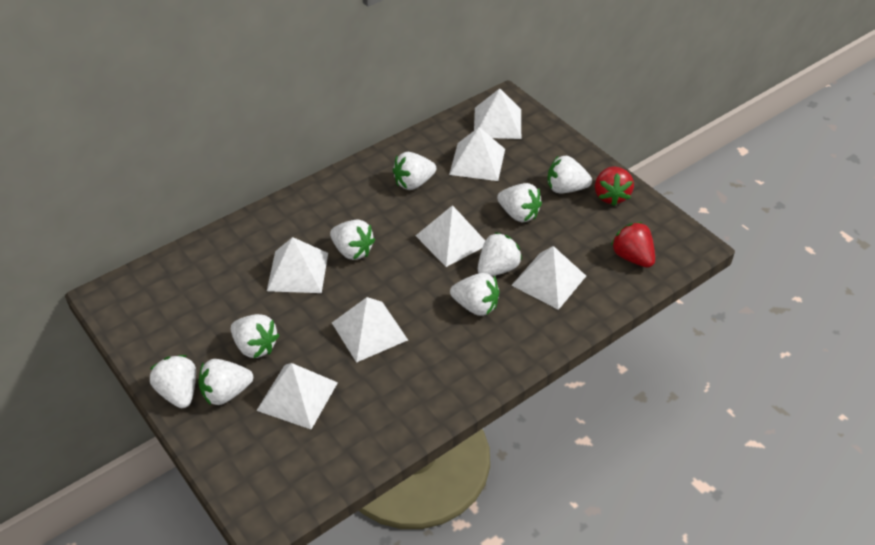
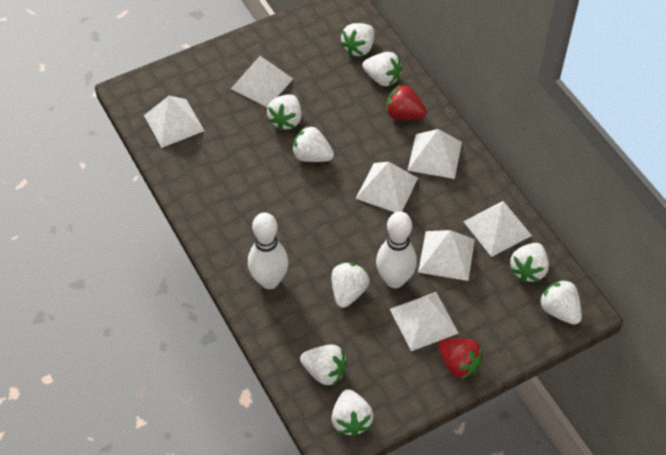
white bowling pin: none = 0 -> [248,212,288,289] [376,211,417,288] = 2

